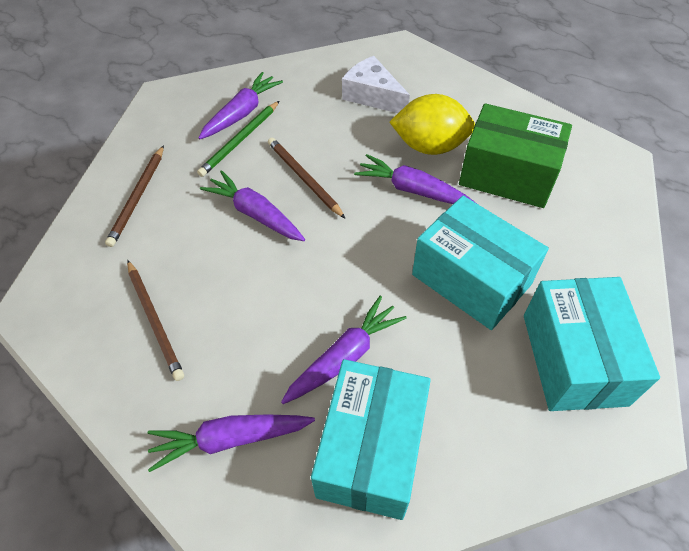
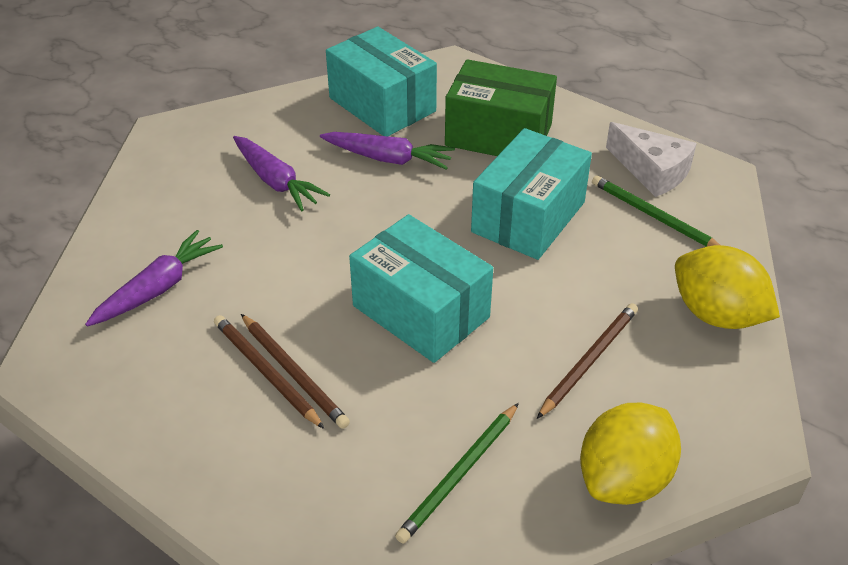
green pencil: [197,101,279,177] = 1 -> [395,403,519,544] [592,175,720,247] = 2
purple carrot: [147,414,315,472] [198,72,283,139] [200,170,305,241] [281,296,407,404] [354,154,476,204] = 5 -> [85,230,223,327] [233,136,330,211] [320,132,455,170] = 3
yellow lemon: [389,94,475,155] = 1 -> [580,403,681,505] [675,245,780,329] = 2

